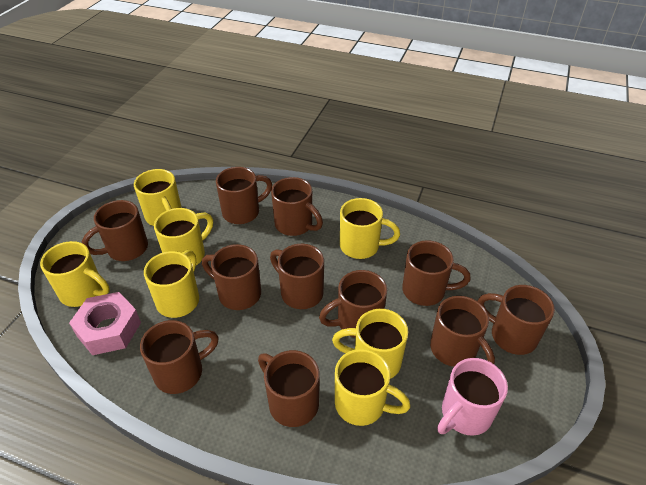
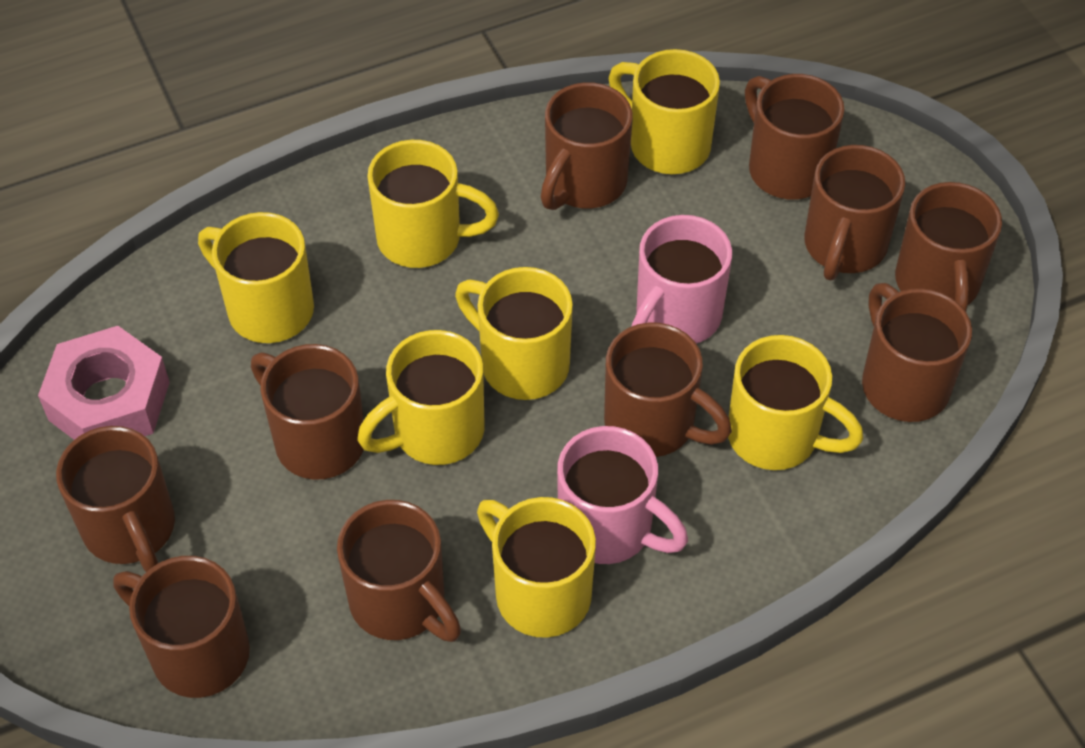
brown mug: [82,200,148,261] [140,320,219,394] [202,244,261,310] [216,167,272,224] [258,350,320,427] [270,244,324,309] [271,177,323,236] [319,270,387,338] [402,240,471,306] [430,296,495,367] [477,285,555,355] = 11 -> [56,426,175,572] [113,556,250,698] [251,344,364,480] [337,500,461,642] [541,82,633,210] [604,323,732,457] [745,74,844,200] [804,145,905,280] [862,283,972,422] [895,182,1002,311] = 10
pink mug: [437,358,508,436] = 1 -> [557,426,688,564] [631,215,732,344] = 2

